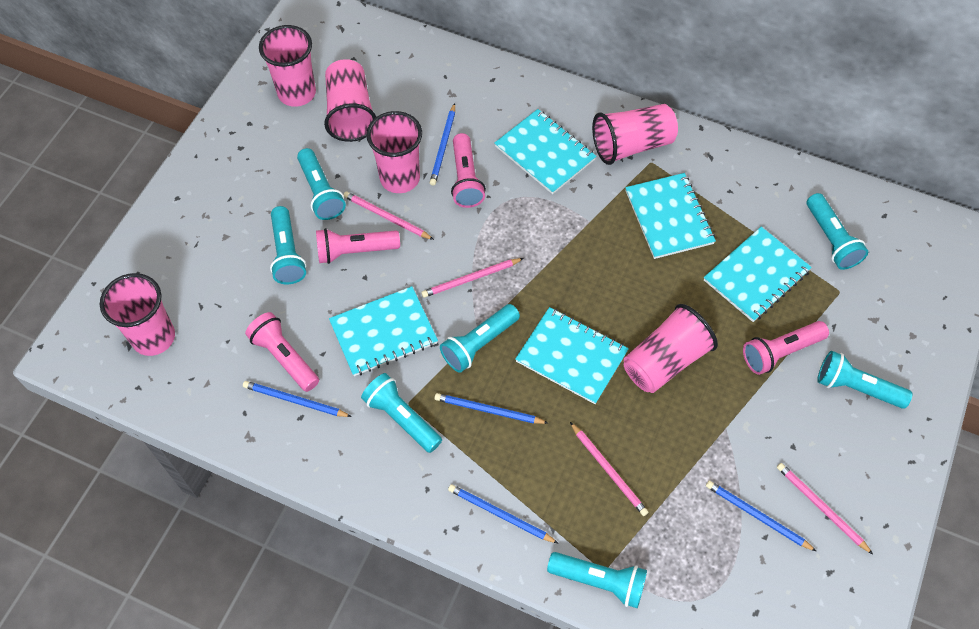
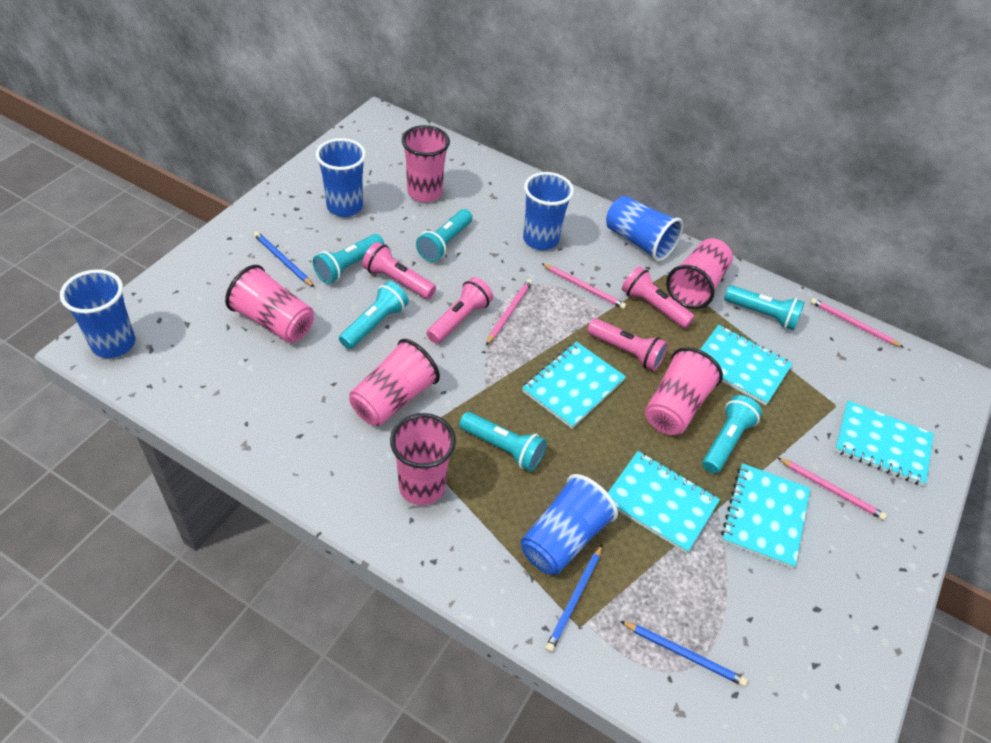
blue cup: none = 0 -> [60,269,135,358] [316,138,366,217] [521,474,618,575] [523,172,574,250] [606,196,683,262] = 5
blue pencil: [243,381,352,417] [430,103,455,186] [434,393,548,424] [448,484,558,543] [706,481,817,552] = 5 -> [254,232,314,287] [545,545,602,652] [620,621,747,686] = 3
turquoise flashlight: [270,206,307,284] [297,148,346,220] [361,373,442,453] [440,304,520,373] [547,552,647,608] [807,193,868,270] [817,351,913,409] = 7 -> [313,234,384,284] [339,281,409,349] [416,209,472,262] [459,412,546,472] [702,395,762,474] [724,285,805,330] = 6

